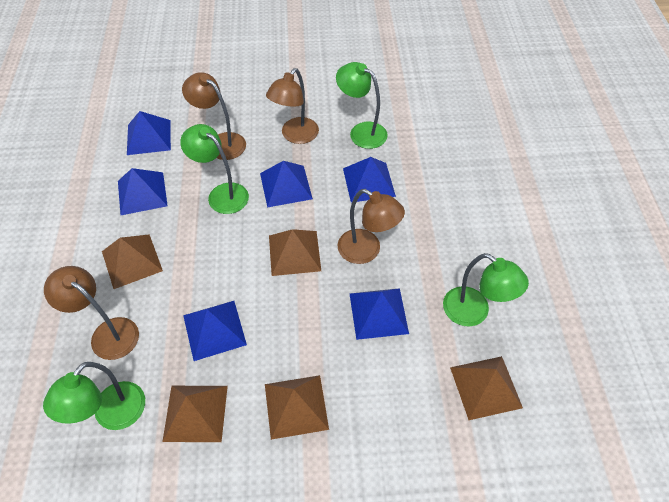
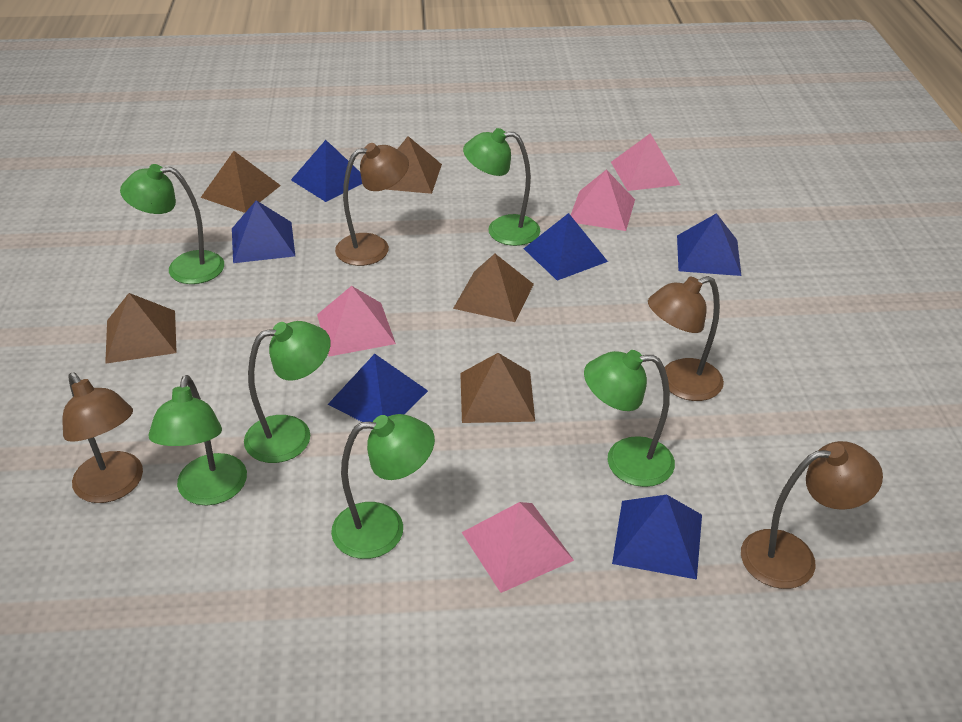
green lamp: [43,362,145,430] [180,124,249,214] [336,62,388,149] [443,253,529,326] = 4 -> [120,164,224,284] [148,375,247,505] [244,321,331,463] [331,414,435,559] [463,128,540,246] [584,350,675,487] = 6
pink pyramid: none = 0 -> [317,286,396,356] [462,502,574,593] [571,170,635,231] [611,133,680,191] = 4

